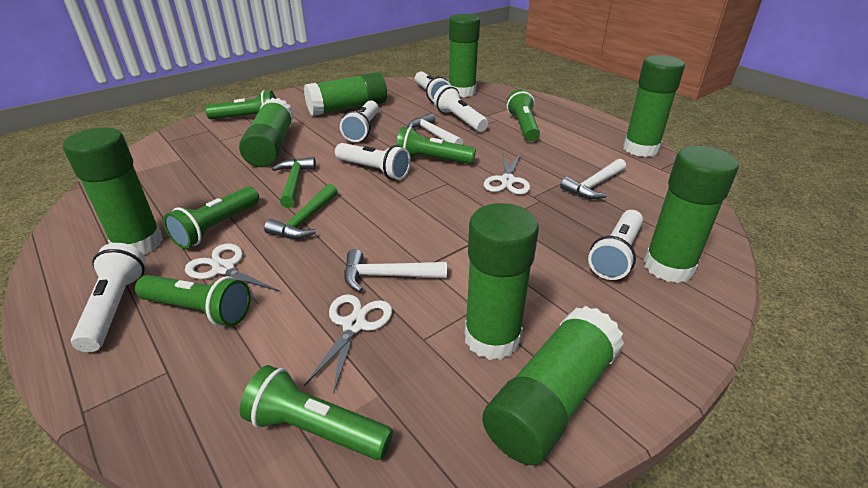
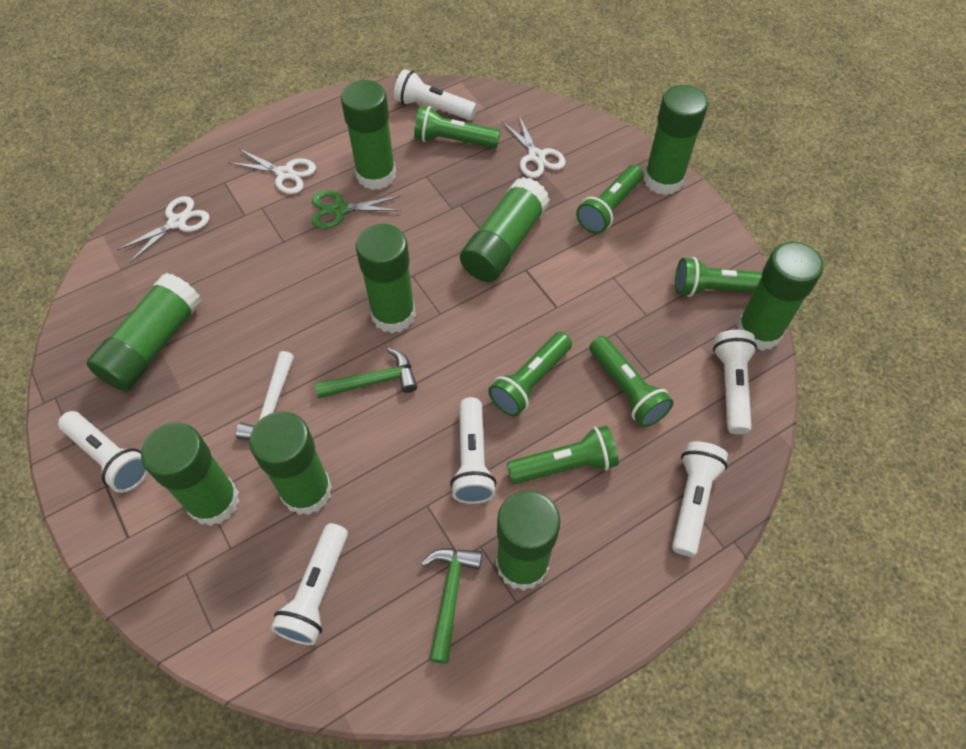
green glue stick: [63,127,163,255] [239,98,294,167] [304,72,387,116] [449,13,480,97] [464,203,539,360] [482,306,624,465] [623,55,685,157] [644,146,739,283] = 8 -> [87,273,202,392] [141,423,239,526] [249,412,332,515] [341,80,396,190] [356,224,416,333] [460,177,550,282] [496,491,560,591] [644,85,708,195] [737,242,823,351] = 9
green scissors: none = 0 -> [312,190,401,229] = 1
white hammer: [344,249,447,292] [407,113,463,145] [560,159,626,199] = 3 -> [236,351,294,440] = 1

